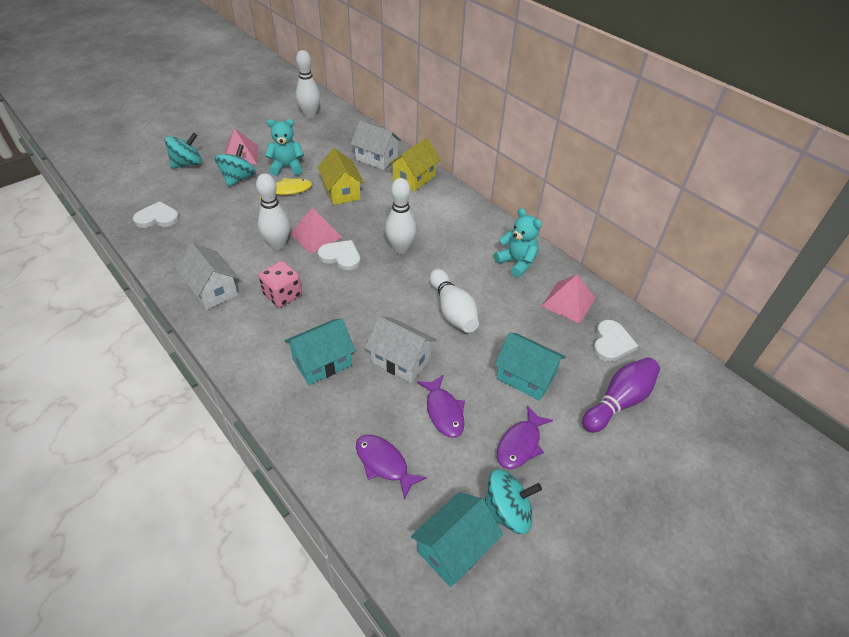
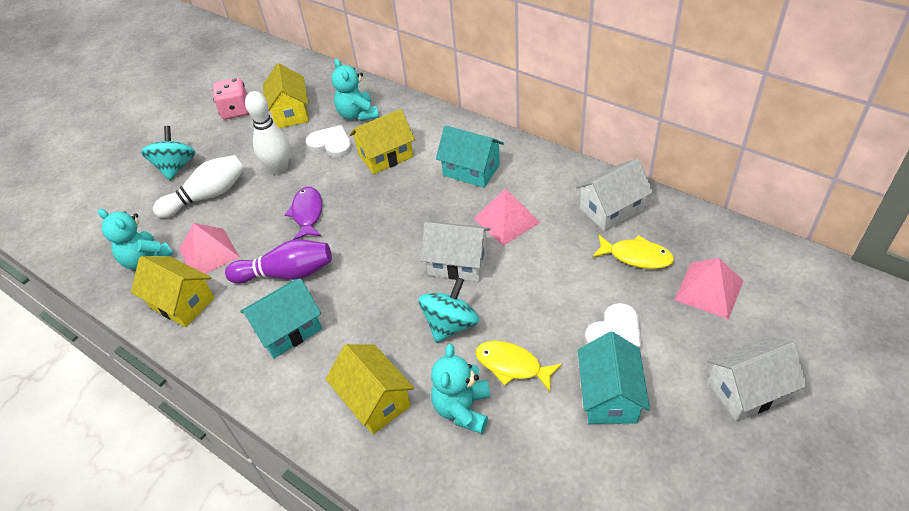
purple fish: [356,435,427,500] [417,375,465,438] [497,405,553,469] = 3 -> [285,187,322,240] = 1
turquoise spinning top: [165,133,202,169] [215,144,256,187] [485,469,542,534] = 3 -> [141,126,196,180] [418,278,479,343] = 2
turquoise teddy bear: [265,119,304,176] [494,208,542,278] = 2 -> [98,209,173,270] [331,59,379,121] [431,344,490,434] = 3
white bowling pin: [256,174,290,250] [296,50,320,118] [385,178,416,254] [429,269,479,333] = 4 -> [153,155,245,218] [245,91,290,175] = 2
white heart: [133,201,179,228] [318,240,361,271] [593,320,638,362] = 3 -> [306,125,352,158] [585,303,641,350] = 2
yellow fish: [260,178,312,199] = 1 -> [475,341,562,392] [592,235,674,269] = 2
yellow house: [317,148,364,205] [388,138,441,191] = 2 -> [131,256,214,327] [263,63,309,128] [326,344,414,434] [350,109,415,174] = 4

